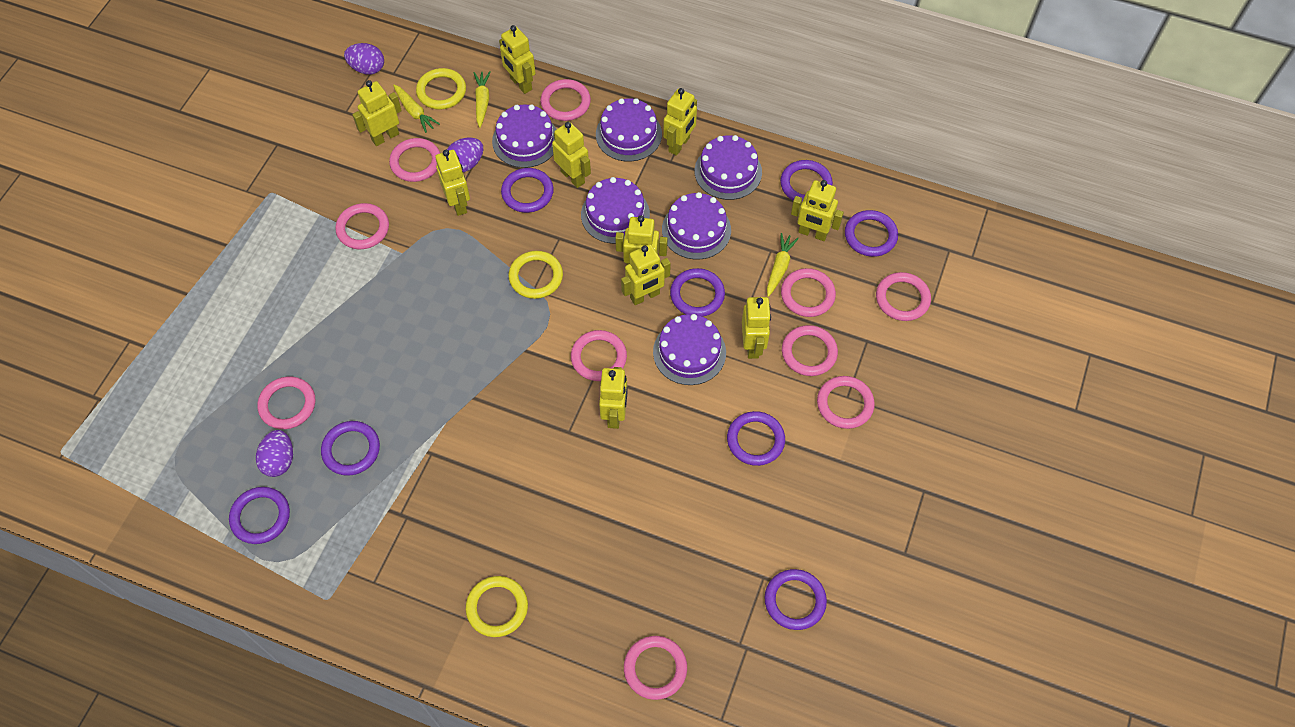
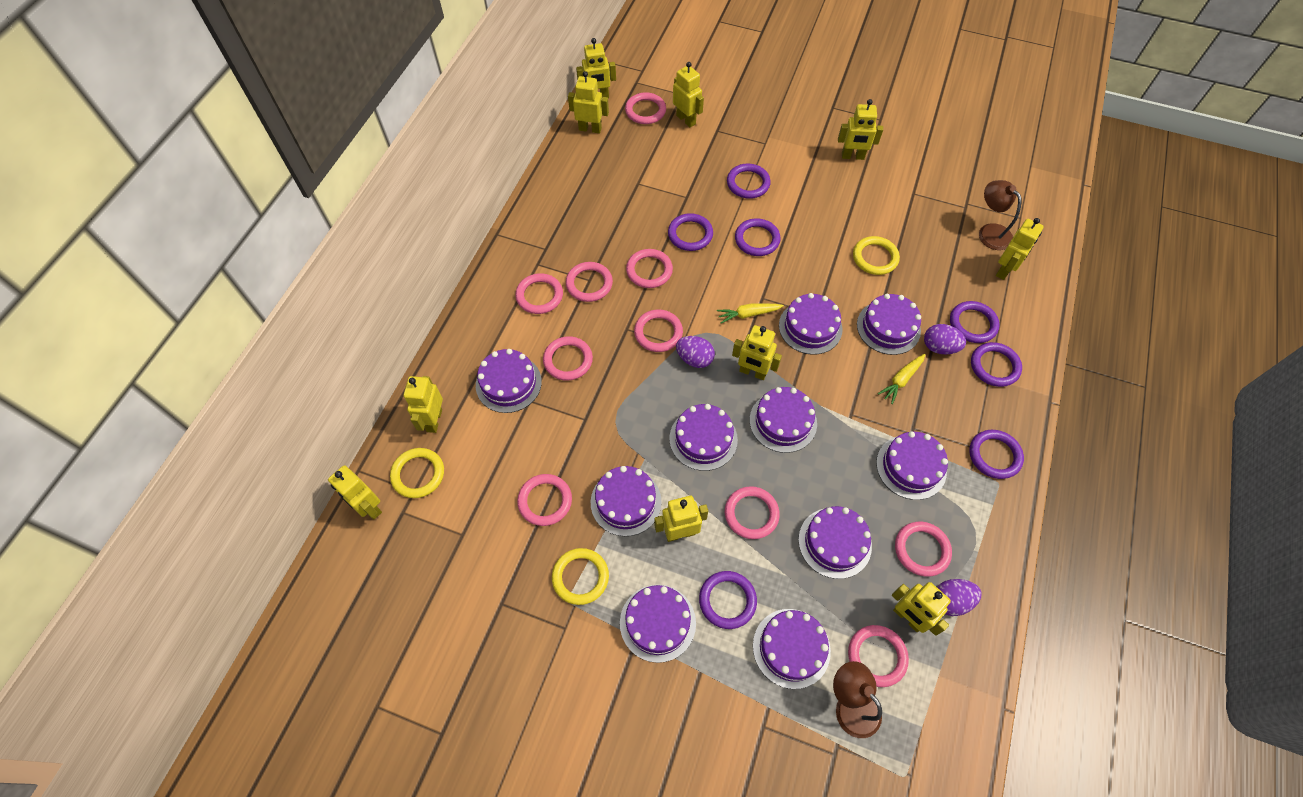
brown lamp: none = 0 -> [833,661,882,738] [979,180,1022,250] = 2
purple cake: [492,104,556,168] [581,177,650,244] [596,98,662,162] [653,314,726,385] [662,192,731,260] [695,135,762,200] = 6 -> [476,349,542,413] [591,466,662,536] [620,585,696,663] [669,404,738,471] [750,387,817,453] [753,609,831,689] [779,293,842,355] [798,506,872,579] [857,294,921,355] [876,431,948,500] = 10
purple ring: [229,487,290,544] [321,421,380,476] [501,168,554,213] [670,268,725,317] [727,411,785,466] [764,569,827,630] [780,160,833,201] [845,210,898,257] = 8 -> [668,213,713,251] [699,571,757,629] [727,163,771,199] [735,218,781,256] [950,301,1000,343] [969,430,1024,479] [971,342,1022,387] = 7
yellow carrot: [393,85,440,133] [473,71,491,128] [767,233,799,297] = 3 -> [717,303,784,324] [878,353,925,404] = 2

